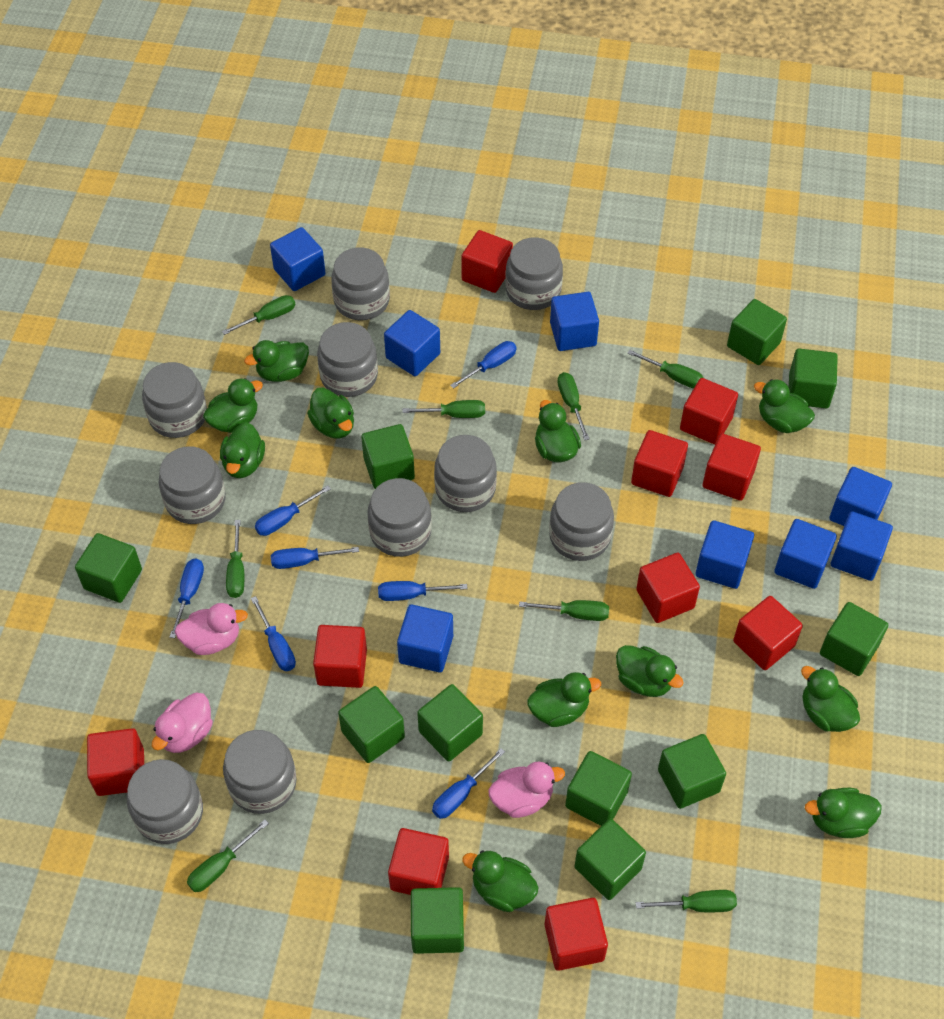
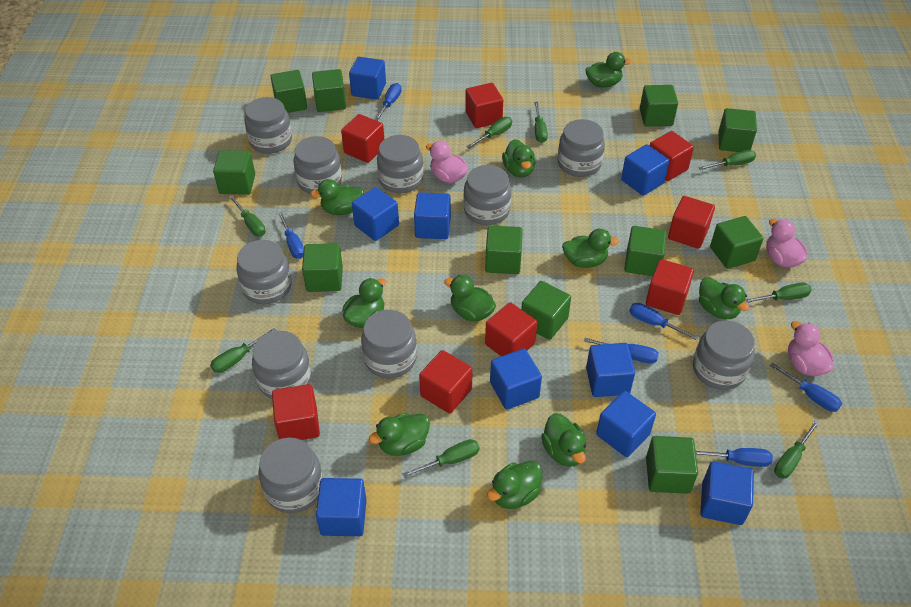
blue cube: [270,227,325,291] [384,310,440,376] [397,604,453,672] [550,292,599,351] [695,520,754,589] [774,519,837,589] [830,467,892,526] [831,511,893,581] = 8 -> [316,478,367,536] [349,57,386,100] [352,187,399,241] [414,192,451,239] [490,349,542,410] [586,343,635,397] [596,391,656,457] [621,144,669,196] [700,461,754,525] = 9
blue screwdriver: [169,559,204,638] [251,596,296,671] [255,485,331,536] [271,547,359,569] [378,581,467,601] [432,748,505,819] [450,341,517,389] = 7 -> [278,212,304,259] [375,83,401,121] [584,338,659,364] [629,303,698,340] [695,448,773,467] [770,363,842,412] = 6
green duck: [203,378,263,433] [220,422,265,478] [244,340,309,382] [307,388,354,439] [462,850,539,912] [527,672,601,727] [535,400,581,462] [616,645,684,697] [754,379,815,433] [801,666,860,732] [805,788,882,838] = 11 -> [310,179,364,215] [343,278,386,328] [369,413,430,456] [444,275,496,321] [487,461,542,509] [502,139,536,177] [541,413,586,467] [562,229,619,268] [585,52,631,88] [699,277,750,319] = 10
red cube: [87,728,144,796] [313,625,367,688] [388,828,449,895] [461,230,513,293] [545,898,608,971] [631,430,688,497] [636,553,700,623] [680,378,738,445] [703,433,761,501] [733,596,803,670] = 10 -> [272,384,320,440] [341,114,384,163] [419,350,473,414] [465,83,503,128] [485,302,537,356] [646,259,694,315] [650,131,694,181] [668,196,715,249] = 8

